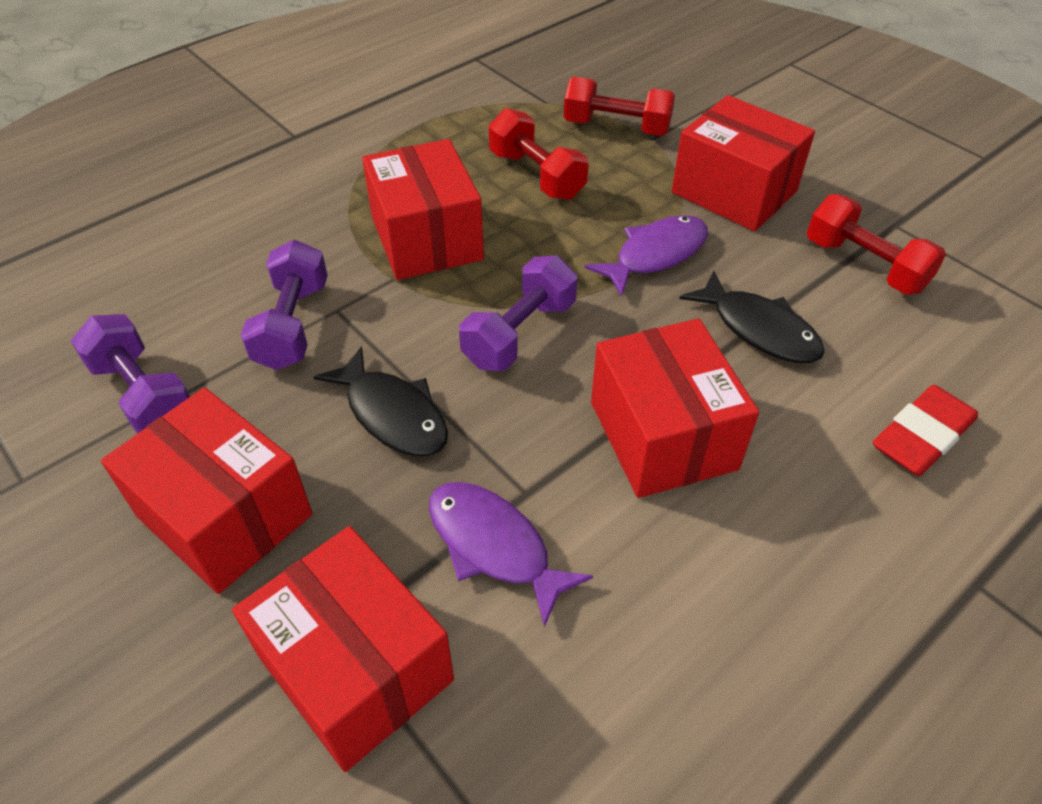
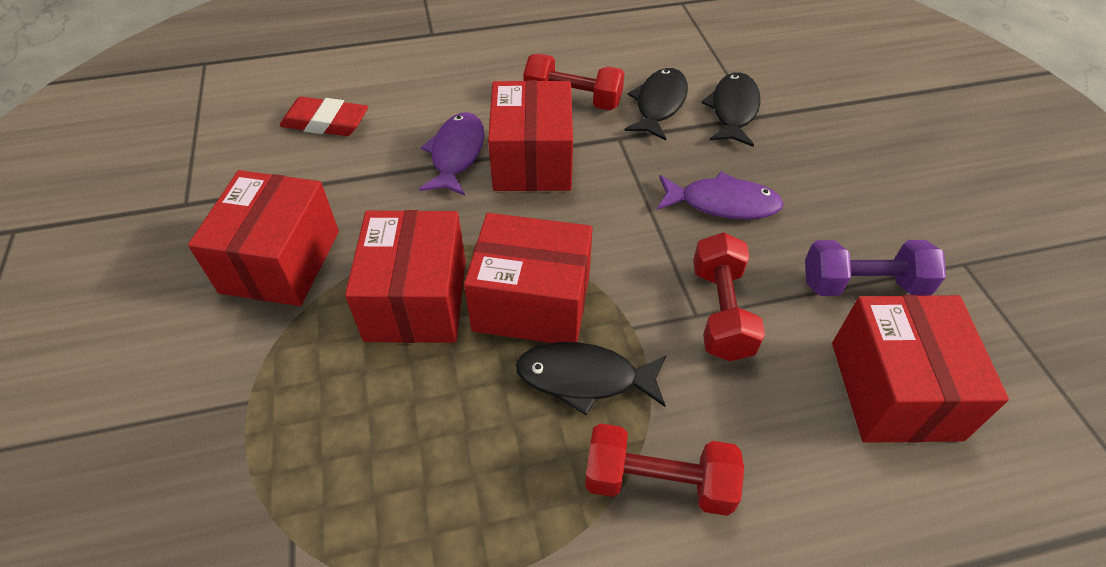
black fish: [314,346,448,456] [679,271,825,363] = 2 -> [516,342,666,415] [624,68,688,141] [701,72,761,147] = 3
purple dumbbell: [71,314,190,434] [241,240,328,370] [459,256,577,371] = 3 -> [805,240,946,296] = 1

